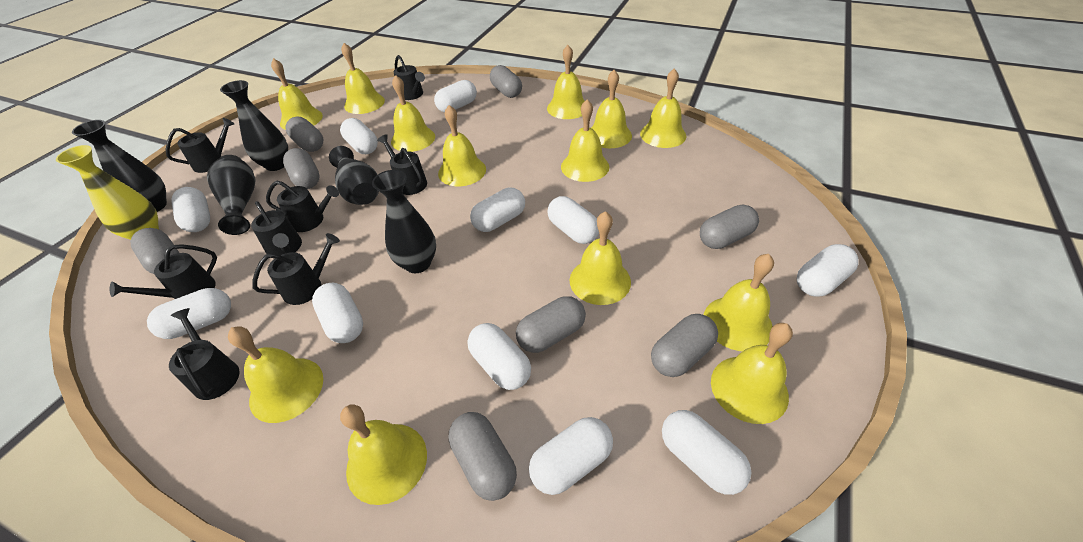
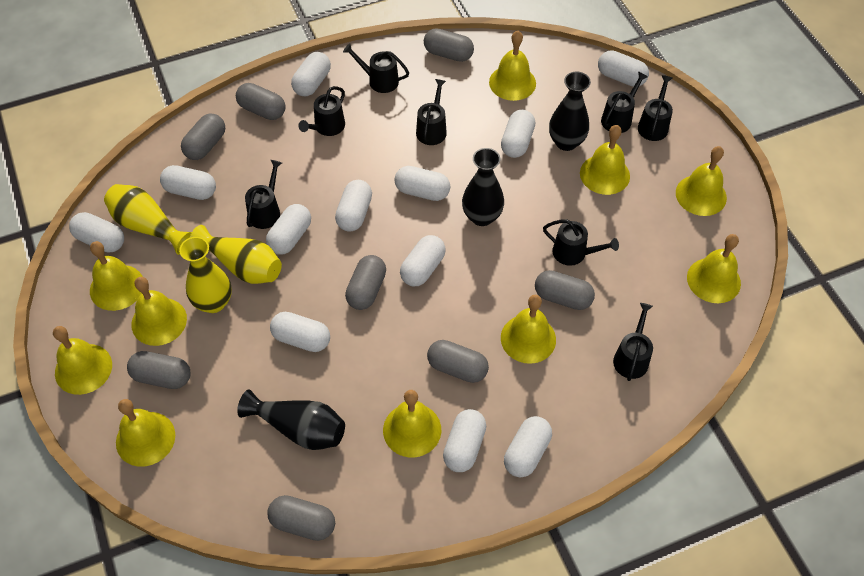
black vase: [72,120,167,212] [207,155,255,235] [220,80,288,171] [329,146,379,205] [372,170,436,273] = 5 -> [237,389,345,450] [462,148,504,226] [549,71,591,151] = 3
white capsule: [147,288,231,339] [171,187,210,232] [312,283,363,343] [340,118,378,154] [434,80,477,112] [468,323,531,390] [470,188,525,232] [529,417,613,495] [547,196,599,244] [662,410,752,495] [797,244,858,297] = 11 -> [69,212,124,253] [160,165,216,200] [266,204,311,255] [270,312,330,352] [291,52,331,96] [335,180,372,232] [394,166,450,201] [400,235,446,286] [443,409,486,472] [501,110,535,158] [504,416,552,477] [598,50,649,87] = 12
yellow bell: [228,327,323,423] [271,58,323,130] [340,404,427,505] [341,43,385,114] [391,75,435,152] [438,105,486,186] [547,45,585,119] [561,99,609,182] [570,211,631,305] [591,70,632,148] [640,68,686,148] [704,254,774,351] [711,323,793,424] = 13 -> [53,326,112,395] [90,241,143,311] [116,399,175,467] [131,277,187,346] [383,390,441,458] [489,31,536,101] [501,295,556,364] [580,125,630,195] [676,146,727,216] [687,234,741,303] = 10
yellow vase: [56,145,159,240] = 1 -> [104,184,192,255] [179,237,232,313] [190,225,282,284] = 3

